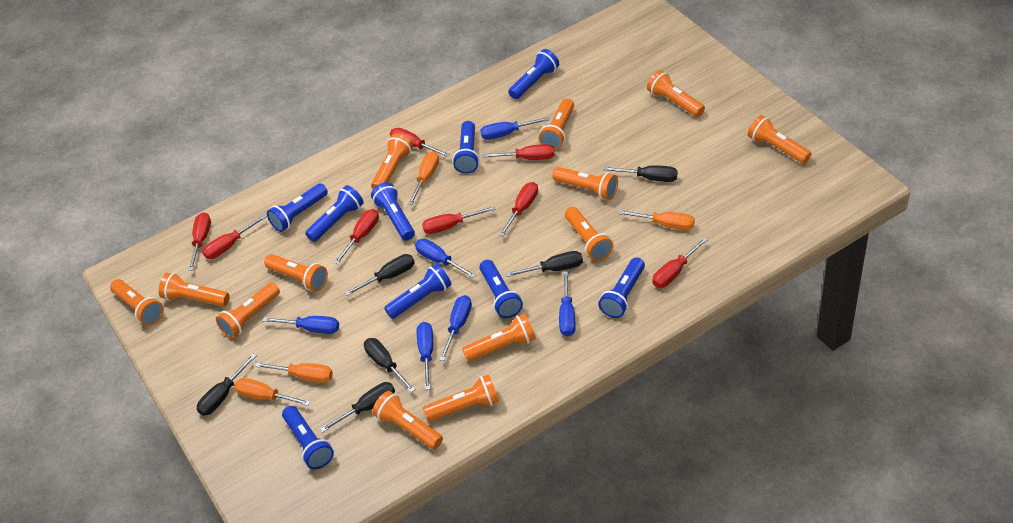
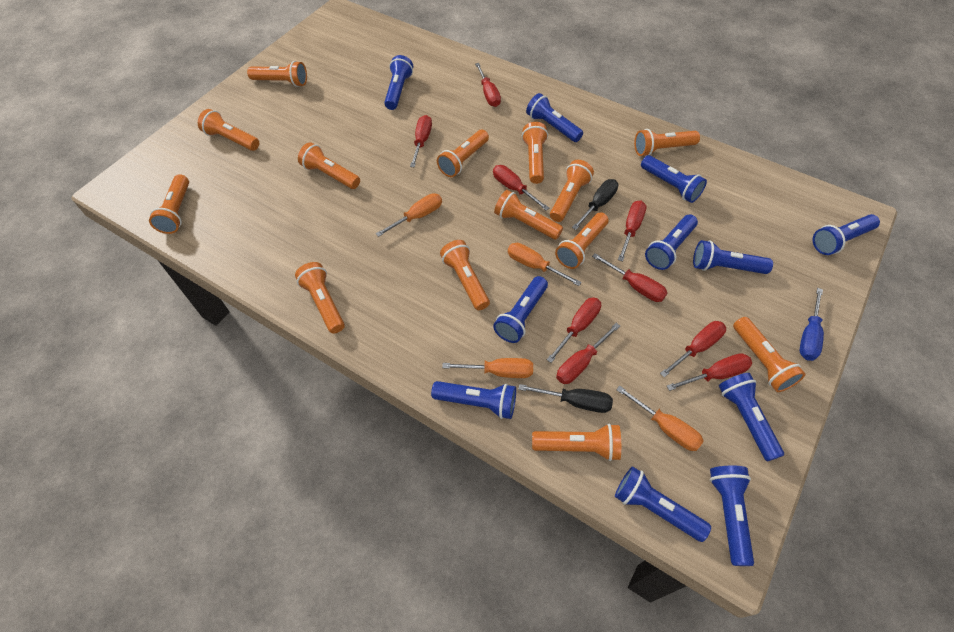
black screwdriver: [197,354,257,416] [320,382,395,432] [345,254,415,296] [364,338,416,393] [506,251,583,277] [604,165,678,182] = 6 -> [518,384,613,413] [572,179,618,230] = 2
blue flashlight: [267,183,328,232] [282,406,334,469] [305,185,364,242] [371,182,415,241] [384,263,451,319] [453,121,479,174] [479,260,523,318] [508,49,559,99] [598,257,645,318] = 9 -> [384,55,413,110] [431,381,516,419] [493,276,548,343] [526,93,583,142] [615,466,711,542] [641,155,707,203] [645,214,698,270] [693,240,773,274] [710,466,754,566] [719,373,784,461] [813,214,880,255] = 11
blue screwdriver: [263,316,339,334] [415,239,476,278] [417,322,433,390] [439,295,472,361] [480,117,550,140] [559,271,576,337] = 6 -> [800,288,824,361] = 1
orange flashlight: [110,279,164,325] [159,273,230,306] [216,282,280,338] [264,254,328,292] [371,133,413,189] [372,391,443,449] [423,375,499,421] [462,314,536,362] [539,98,574,150] [552,167,618,200] [565,207,613,261] [647,70,705,117] [748,115,811,164] = 13 -> [149,174,189,234] [198,109,259,151] [247,61,307,87] [295,262,345,334] [298,142,360,189] [437,130,489,177] [440,240,490,310] [494,190,563,240] [522,122,548,184] [532,424,621,461] [550,160,594,222] [555,212,609,269] [634,129,700,156] [733,317,805,392] = 14
red screwdriver: [188,212,211,271] [202,214,267,259] [334,209,379,264] [390,128,450,157] [422,206,495,234] [483,144,554,160] [499,182,538,237] [652,237,708,288] = 8 -> [410,115,432,167] [475,63,501,107] [493,165,549,211] [547,297,601,363] [556,323,620,384] [592,253,668,302] [618,200,647,261] [660,321,726,377] [667,353,752,391] = 9

